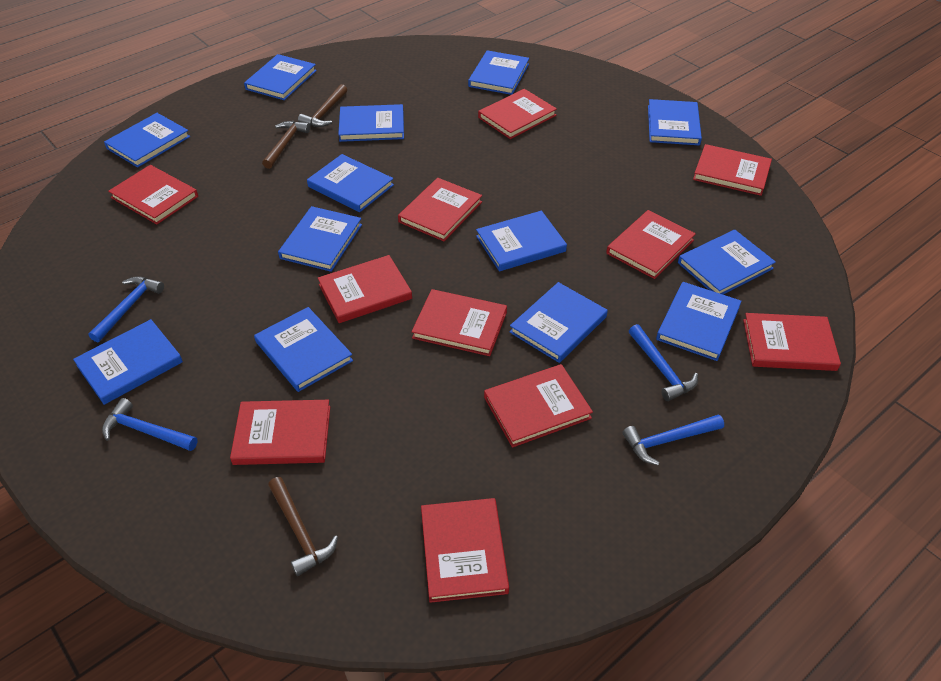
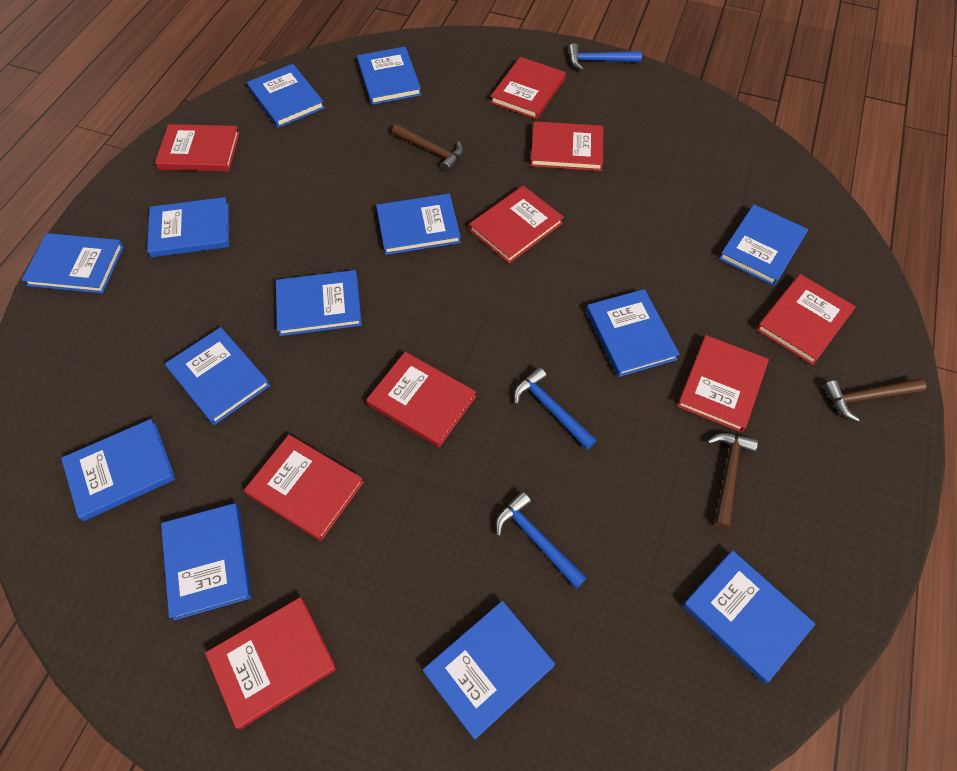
blue hammer: [88,276,164,342] [102,398,197,451] [623,414,724,465] [629,324,698,401] = 4 -> [496,492,587,589] [514,367,596,450] [568,43,642,70] = 3
red book: [108,165,198,225] [230,400,330,465] [318,255,412,323] [398,178,482,241] [412,289,507,356] [421,498,509,603] [478,89,557,139] [484,364,593,448] [606,210,696,279] [693,144,772,196] [743,313,841,371] = 11 -> [155,124,240,172] [205,597,337,729] [244,435,364,541] [366,352,476,447] [469,186,564,264] [490,57,566,120] [530,121,603,171] [677,335,769,433] [756,274,856,365] = 9

